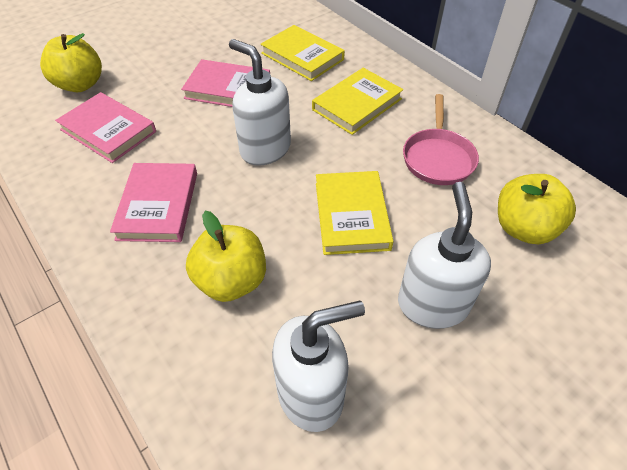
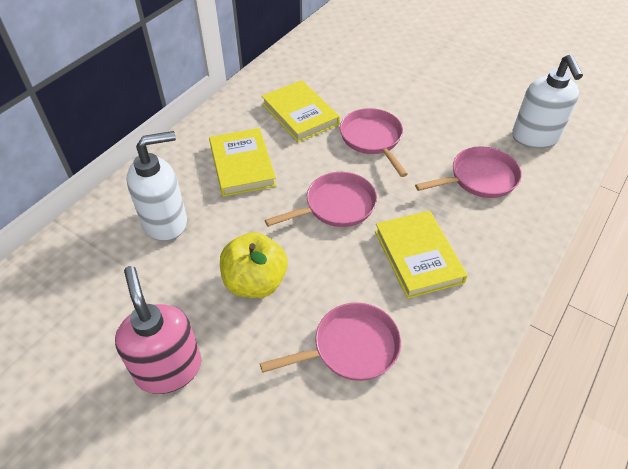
pink book: [55,92,156,163] [110,163,197,242] [181,59,270,107] = 3 -> none = 0
pink pan: [403,94,479,185] = 1 -> [260,302,401,381] [265,172,377,227] [340,108,408,177] [415,146,522,198] = 4
pink soap dispenser: none = 0 -> [115,266,202,394] = 1
white soap dispenser: [229,39,291,166] [272,301,365,432] [398,182,491,329] = 3 -> [127,131,187,241] [512,54,583,149] = 2
yellow apple: [40,33,102,92] [186,211,266,302] [498,174,576,244] = 3 -> [220,232,288,298] = 1

